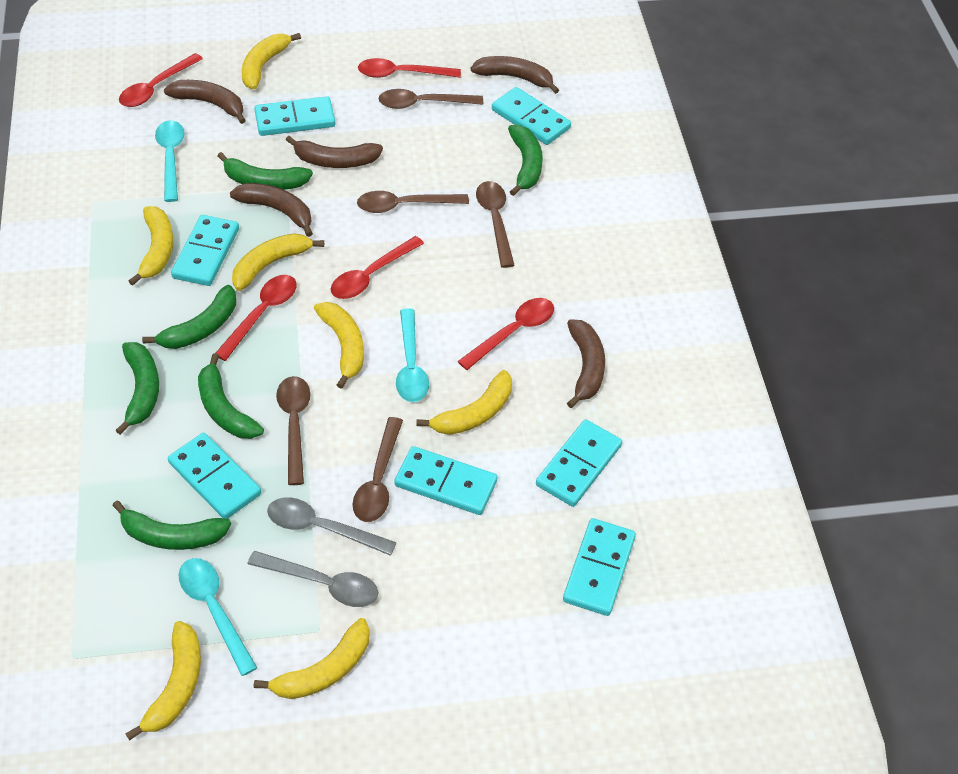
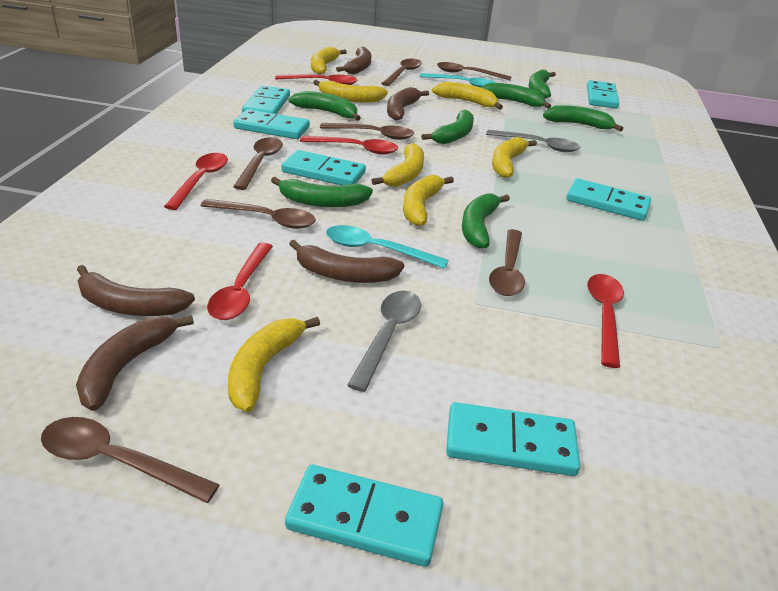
brown spoon: [276,376,310,485] [352,417,403,522] [357,191,469,213] [378,89,483,109] [476,181,515,268] = 5 -> [41,417,220,503] [200,199,316,229] [233,137,283,190] [320,123,414,140] [381,59,422,86] [437,62,512,80] [489,229,525,296] = 7
green banana: [112,501,231,550] [115,342,159,435] [142,285,236,349] [198,353,264,439] [218,152,313,190] [508,125,543,196] = 6 -> [271,177,373,207] [289,91,360,121] [421,110,474,144] [462,193,510,248] [481,83,551,109] [529,69,556,98] [543,105,623,131] = 7
turquoise spoon: [155,120,185,202] [179,558,257,676] [396,308,429,402] = 3 -> [326,225,449,269] [419,73,496,88] = 2

